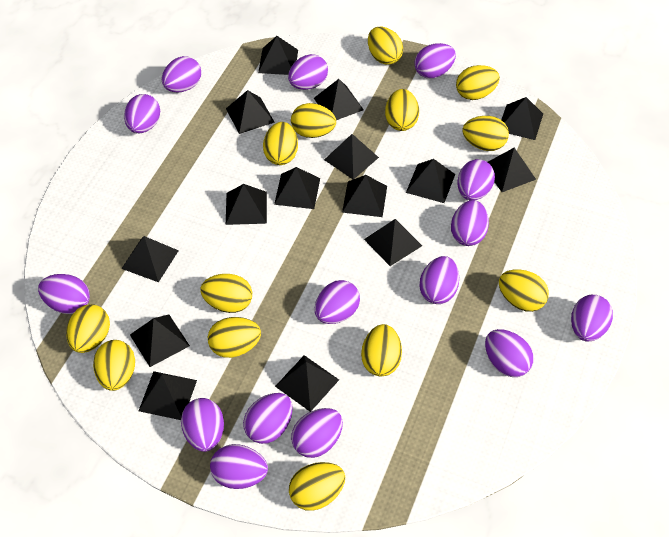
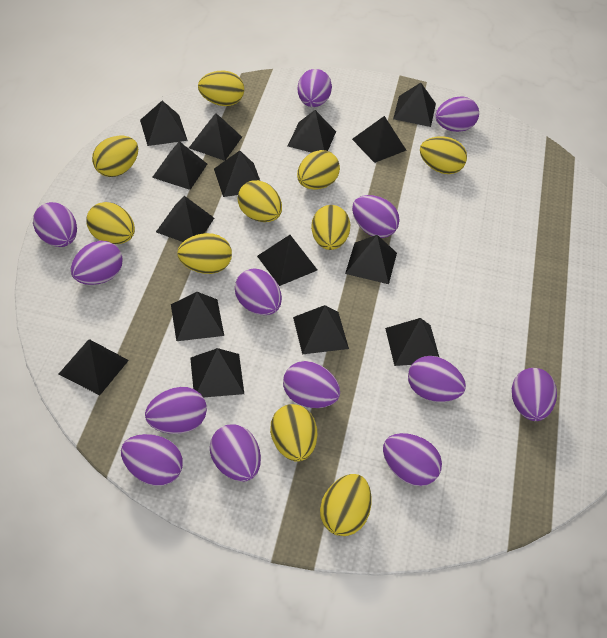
purple egg: [38,274,90,314] [124,94,160,133] [162,56,201,93] [181,398,224,452] [210,444,268,489] [243,393,293,444] [288,54,328,90] [291,408,343,458] [315,280,360,324] [414,43,456,79] [419,256,459,304] [451,200,489,246] [457,159,495,200] [485,329,534,377] [571,295,613,342] = 15 -> [33,202,77,247] [71,241,123,285] [121,434,183,486] [145,387,207,434] [210,424,261,481] [235,268,282,315] [283,361,340,408] [297,69,332,107] [352,195,400,238] [383,433,442,486] [408,356,466,402] [435,96,479,132] [512,368,557,421] = 13
yellow egg: [66,304,110,353] [93,340,135,391] [200,274,252,313] [208,317,261,358] [263,122,298,165] [289,462,345,511] [291,103,336,138] [361,324,402,376] [368,27,403,65] [385,89,419,131] [456,65,500,100] [462,116,509,151] [499,269,549,312] = 13 -> [86,202,135,244] [92,136,138,177] [177,233,232,274] [198,71,244,106] [238,180,282,222] [270,404,317,462] [297,150,340,190] [311,205,350,250] [320,474,372,536] [420,136,467,174] = 10

